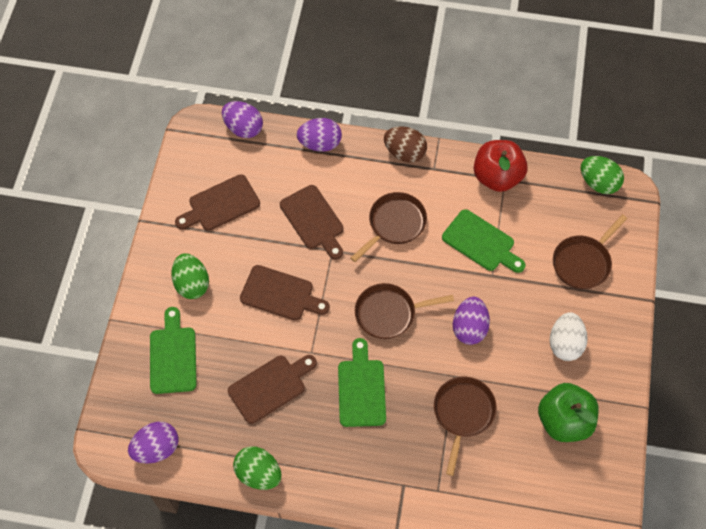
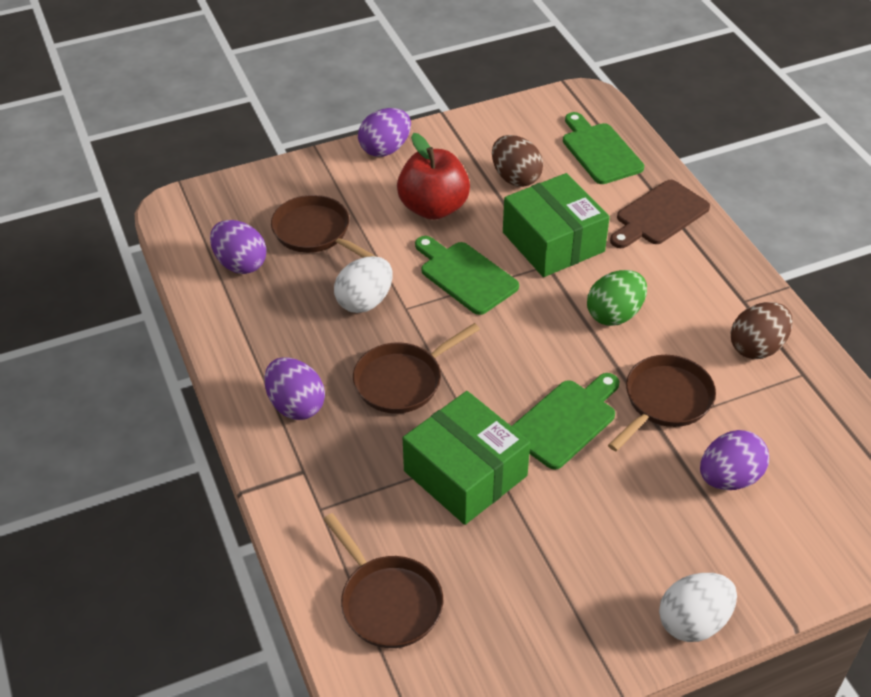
brown cutting board: [175,174,260,231] [228,355,317,424] [240,265,330,321] [280,185,344,260] = 4 -> [610,180,710,248] = 1
brown egg: [384,126,427,162] = 1 -> [492,135,543,187] [731,302,793,359] = 2
green apple: [538,383,599,442] = 1 -> none = 0
green box: none = 0 -> [403,391,530,525] [503,173,610,277] = 2
green egg: [171,253,209,299] [233,446,281,490] [581,156,624,194] = 3 -> [587,270,647,326] = 1
white egg: [550,312,588,361] = 1 -> [334,256,393,313] [659,573,737,642] = 2

